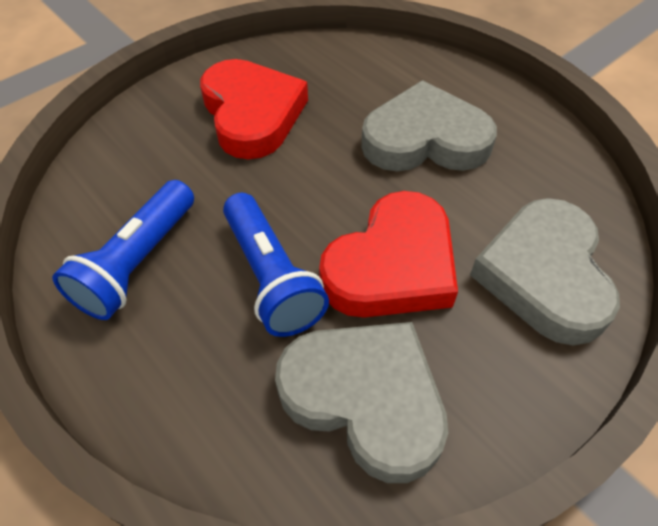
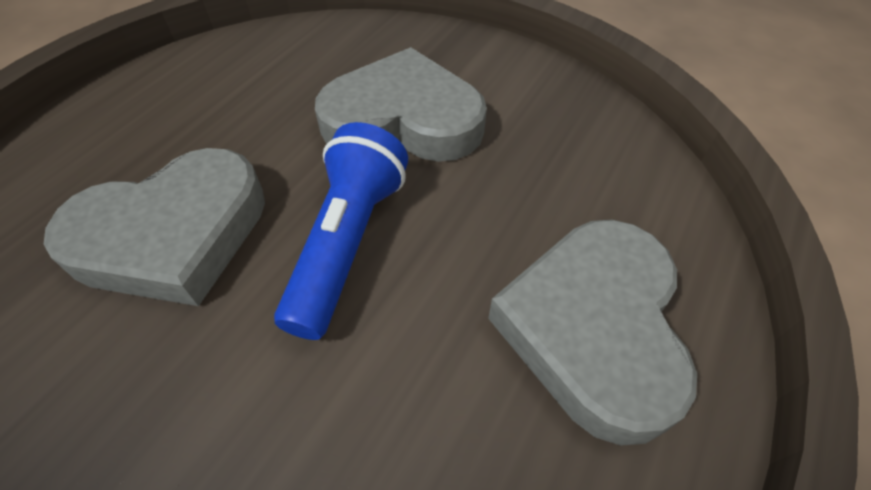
blue flashlight: [52,180,194,320] [223,193,329,337] = 2 -> [274,122,408,340] = 1
red heart: [200,59,308,159] [319,191,458,318] = 2 -> none = 0

